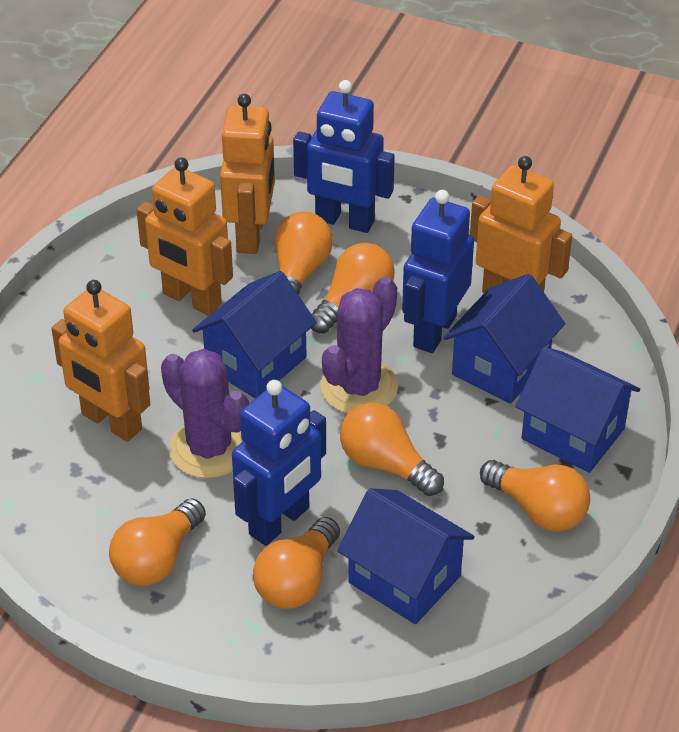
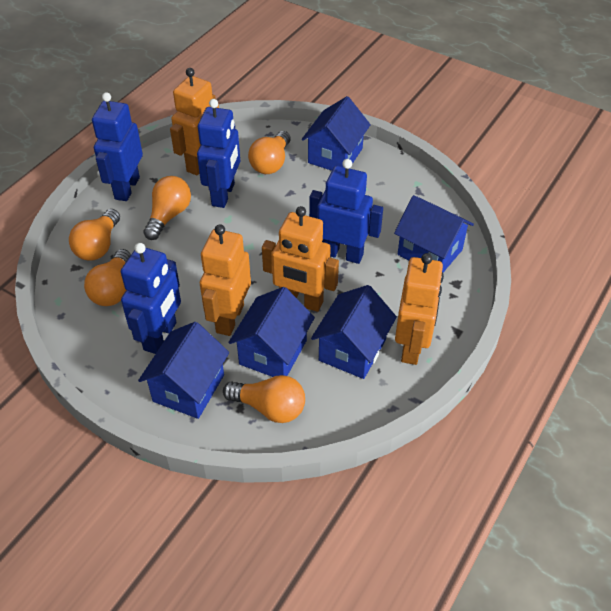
blue house: [192,271,317,399] [337,488,475,624] [443,274,565,404] [515,347,640,473] = 4 -> [138,322,229,419] [228,287,315,377] [302,96,371,171] [311,285,397,379] [394,195,474,272] = 5
blue robot: [232,380,326,546] [293,80,395,233] [402,190,474,353] = 3 -> [92,92,143,201] [121,243,181,354] [197,99,240,208] [309,159,383,264] = 4
orange light bulb: [109,498,206,586] [253,517,340,609] [274,212,333,294] [311,243,395,334] [340,403,444,496] [480,460,590,531] = 6 -> [69,209,120,261] [84,249,131,306] [143,176,191,240] [223,375,305,423] [248,131,291,174] = 5
purple cactus: [161,349,249,478] [320,277,398,414] = 2 -> none = 0

